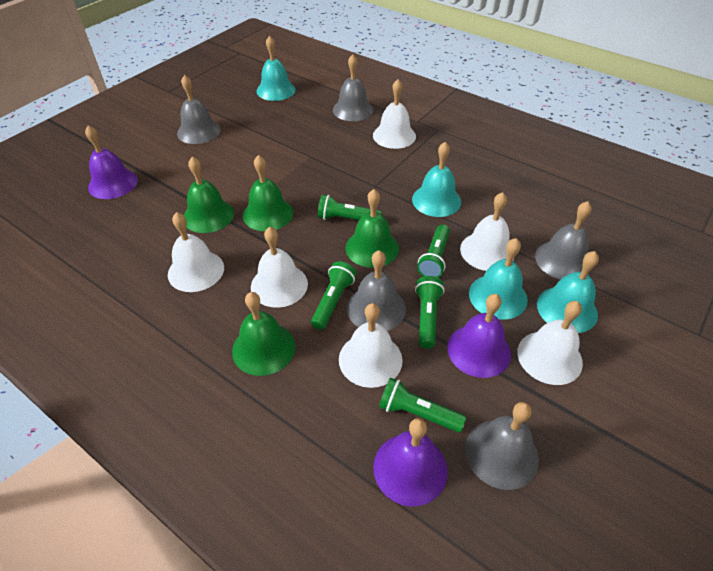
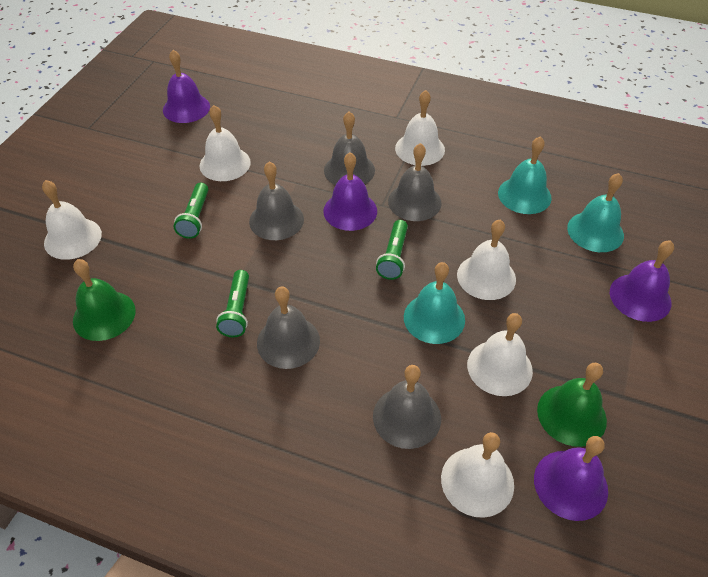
green bell: [184,157,234,233] [232,292,295,376] [243,155,293,231] [345,189,399,268] = 4 -> [73,259,136,341] [537,363,607,447] = 2
green flashlight: [311,261,357,330] [318,195,381,220] [379,378,466,433] [415,276,444,349] [417,224,450,278] = 5 -> [174,183,209,239] [216,270,249,337] [376,220,408,280] = 3
purple bell: [85,125,138,199] [373,418,448,507] [447,294,511,378] = 3 -> [163,50,210,123] [323,152,377,231] [534,436,608,521] [610,240,674,322] = 4
turquoise bell: [257,36,296,101] [412,142,461,217] [469,238,528,320] [537,251,599,333] = 4 -> [404,262,465,344] [498,136,552,214] [567,173,624,252] = 3

